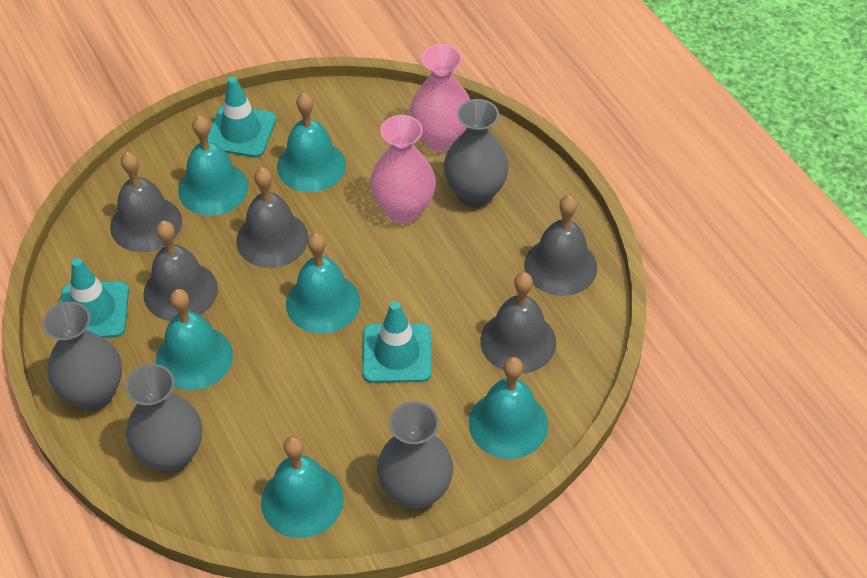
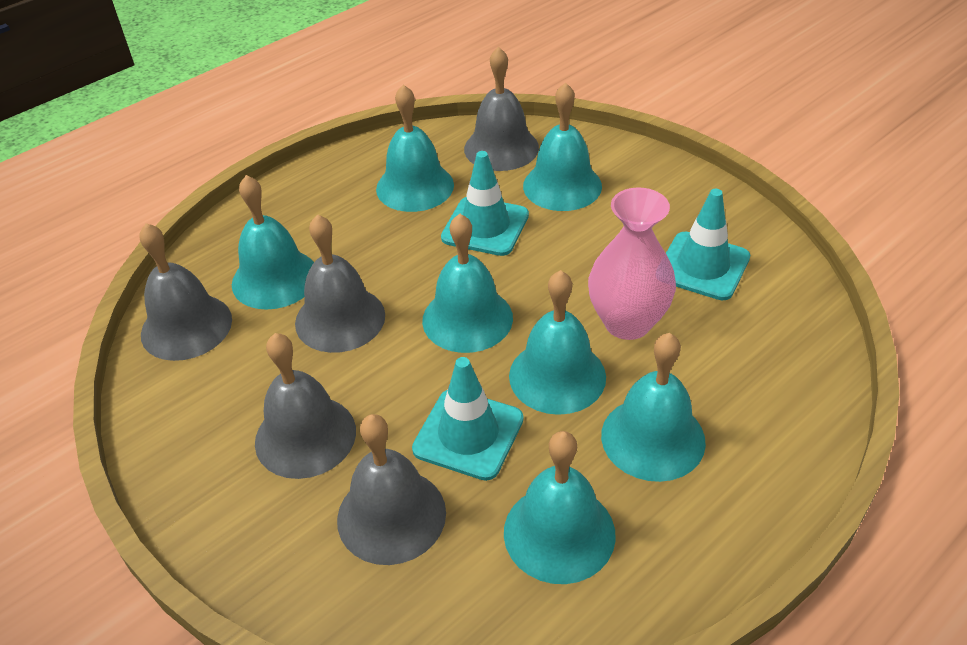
grey vase: [43,301,122,411] [125,364,202,473] [377,401,453,510] [444,99,509,207] = 4 -> none = 0
pink vase: [370,115,436,223] [410,44,470,152] = 2 -> [588,187,676,340] = 1
turquoise bell: [156,289,233,390] [178,116,248,216] [261,436,344,538] [277,93,346,192] [286,233,360,334] [469,357,548,459] = 6 -> [232,175,314,310] [376,85,454,212] [422,214,513,353] [504,431,616,584] [509,270,606,415] [523,82,602,211] [601,333,706,482] = 7

